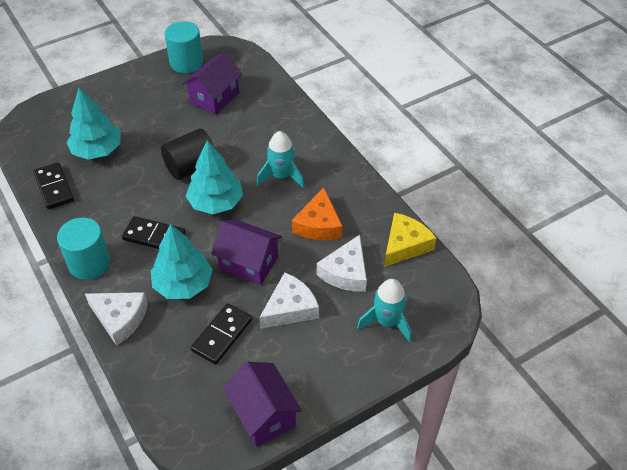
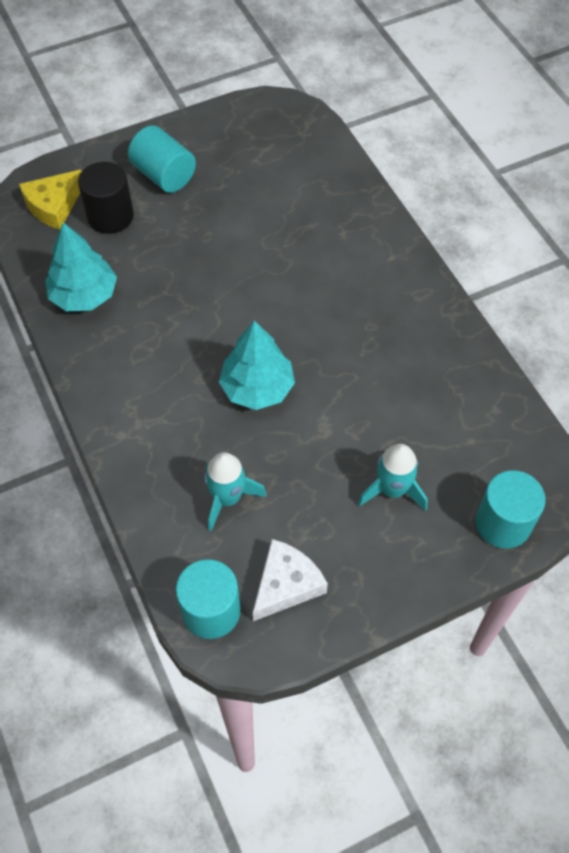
black domino: [33,162,74,209] [122,216,186,249] [191,303,252,365] = 3 -> none = 0
orange cheese: [292,187,343,240] = 1 -> none = 0
purple house: [182,51,242,115] [211,219,282,285] [223,362,302,447] = 3 -> none = 0
turquoise cylinder: [57,218,110,280] [165,21,203,73] = 2 -> [128,125,196,193] [176,559,241,639] [475,470,546,548] = 3
turquoise tree: [66,88,121,160] [151,224,213,299] [185,140,243,214] = 3 -> [45,222,117,311] [219,320,295,410] = 2
white cheese: [85,292,148,346] [259,272,319,329] [316,235,367,292] = 3 -> [253,539,328,621] = 1

